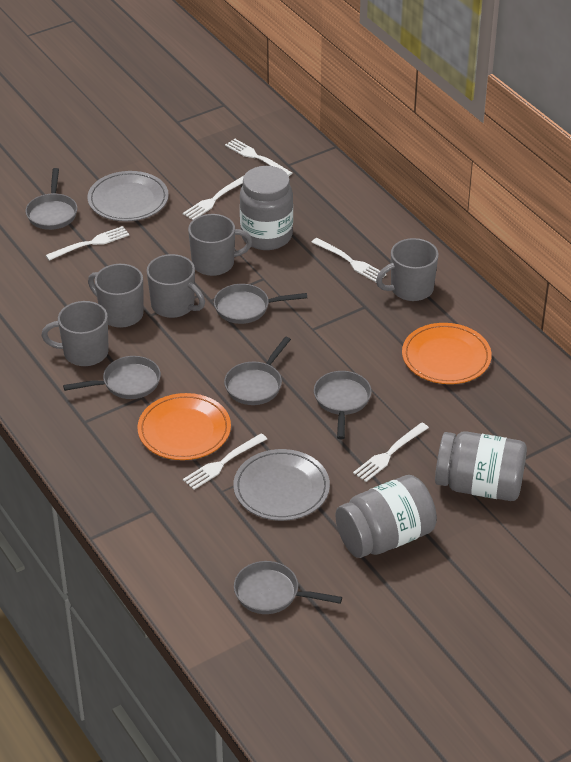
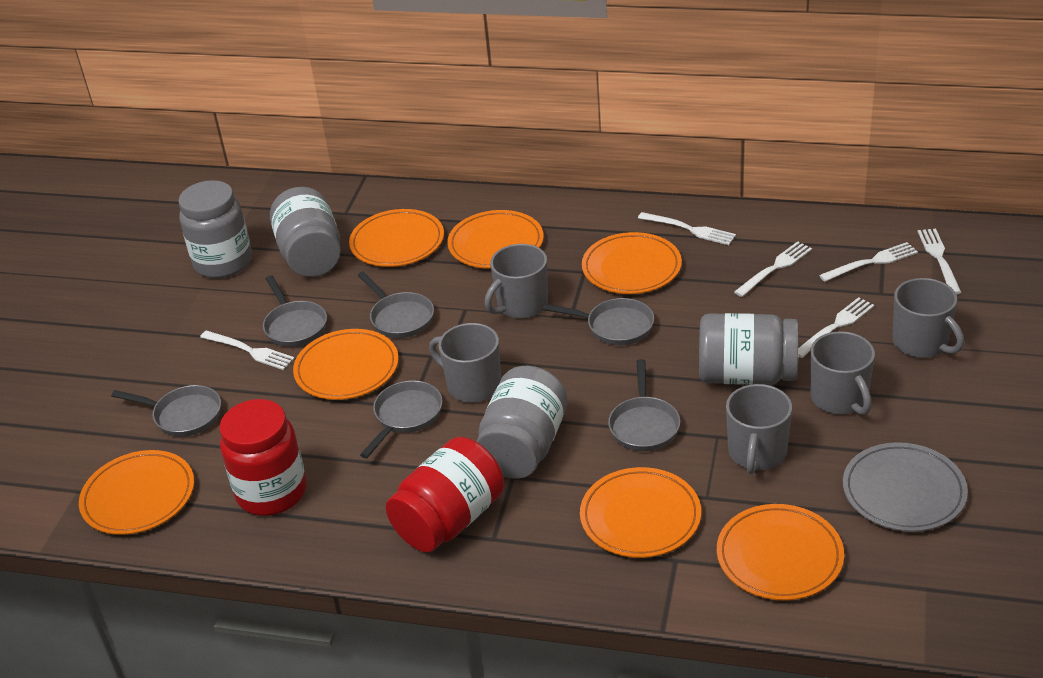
grey jar: [240,166,293,250] [336,475,437,558] [435,431,527,501] = 3 -> [178,180,252,278] [270,187,341,277] [477,366,568,479] [699,313,799,385] = 4
grey plate: [87,171,169,221] [233,449,330,521] = 2 -> [843,442,968,532] = 1
orange plate: [138,393,231,460] [402,323,492,384] = 2 -> [79,450,194,535] [293,329,399,400] [349,209,444,267] [447,210,544,269] [580,467,701,558] [582,232,682,294] [717,504,844,601] = 7
red jar: none = 0 -> [219,399,307,516] [386,437,504,553] = 2

